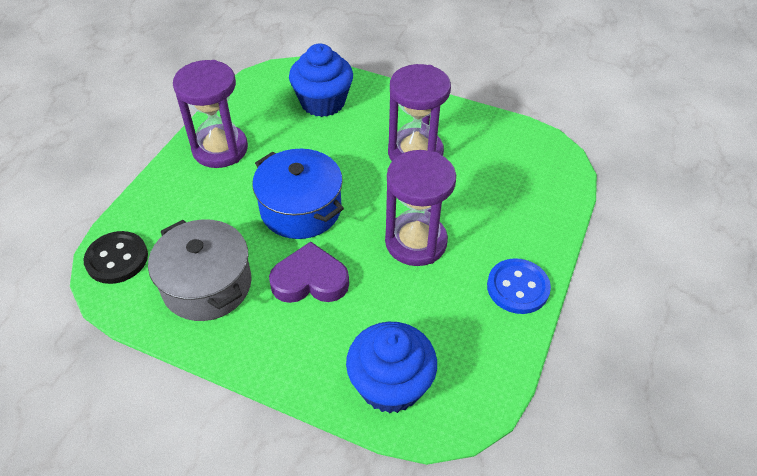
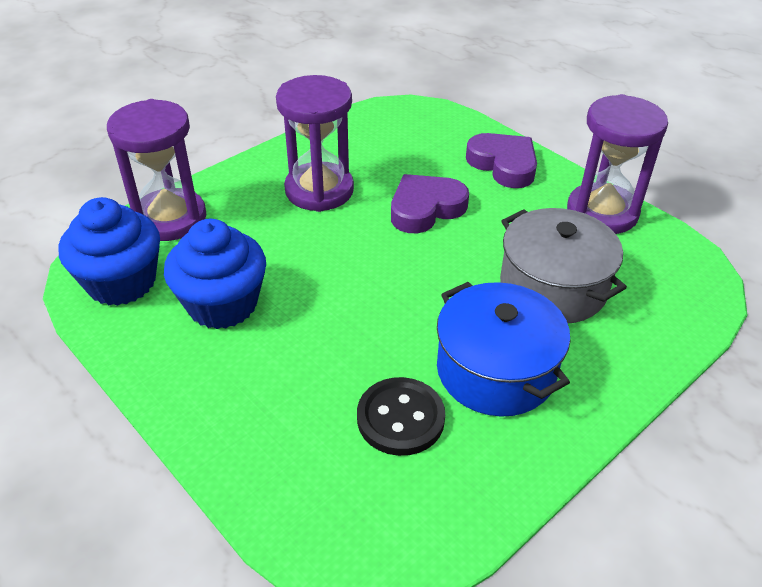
blue button: [487,258,551,314] = 1 -> none = 0
purple heart: [269,242,349,303] = 1 -> [391,174,469,233] [466,133,537,188] = 2

